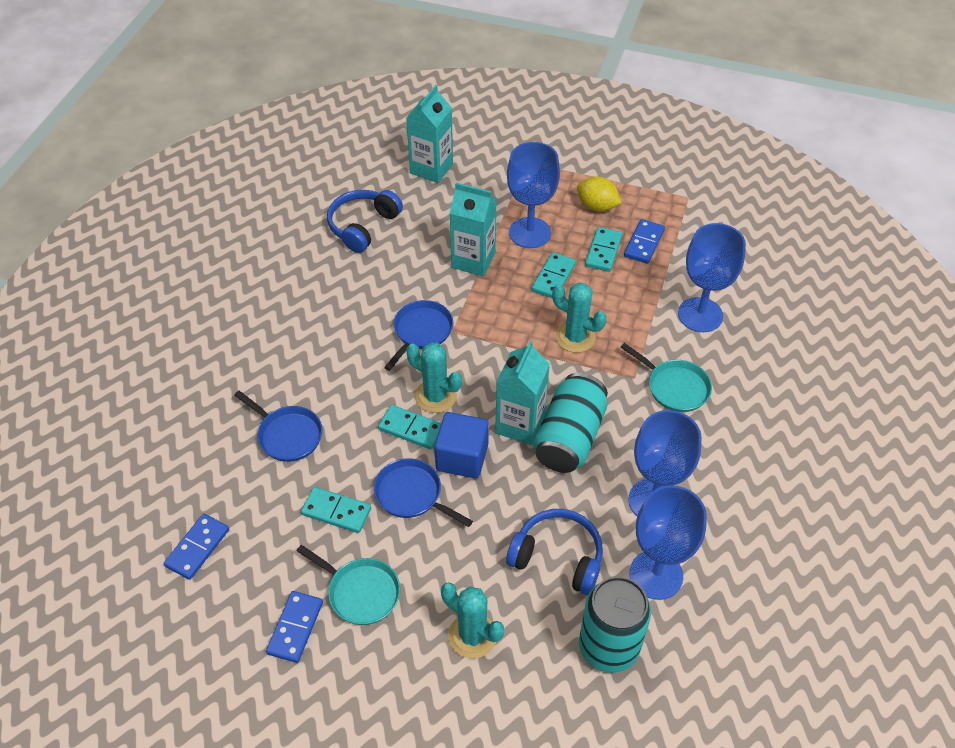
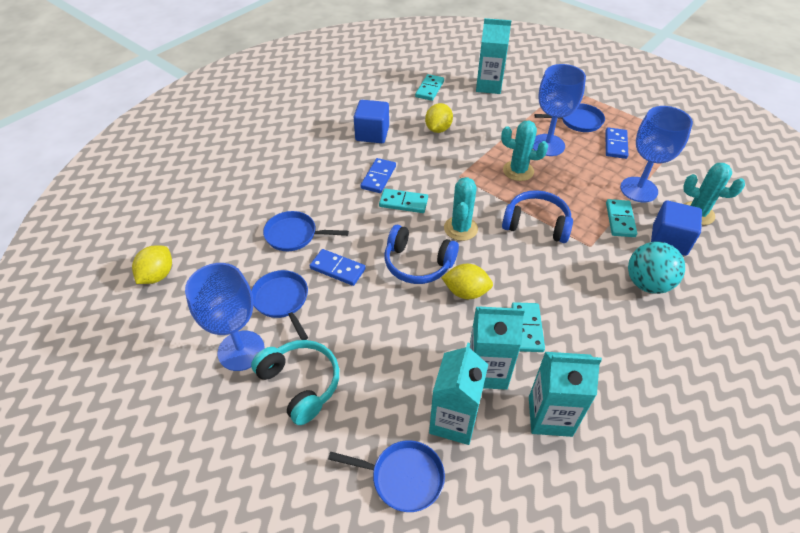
blue cube: [434,412,489,478] = 1 -> [354,100,389,143] [651,201,702,256] = 2
blue goblet: [507,142,560,248] [628,410,702,516] [630,485,707,600] [678,223,746,332] = 4 -> [185,263,265,371] [533,64,586,156] [620,106,693,202] = 3
blue pan: [234,391,323,462] [374,458,473,527] [384,300,453,371] = 3 -> [251,270,308,340] [263,211,349,251] [328,440,445,512] [534,103,605,132] = 4
turquoise ball: none = 0 -> [628,242,685,294] = 1
turquoise can: [533,373,608,473] [579,576,651,673] = 2 -> none = 0
turquoise carton: [406,85,453,183] [450,183,497,276] [495,340,550,445] = 3 -> [429,343,488,445] [470,307,525,390] [476,18,511,94] [529,352,602,437] = 4
turquoise headphones: none = 0 -> [251,340,339,425] = 1
turquoise pan: [297,545,400,625] [621,343,712,412] = 2 -> none = 0
yellow lemon: [577,176,622,212] = 1 -> [132,245,172,284] [425,103,453,133] [441,264,493,299] = 3

